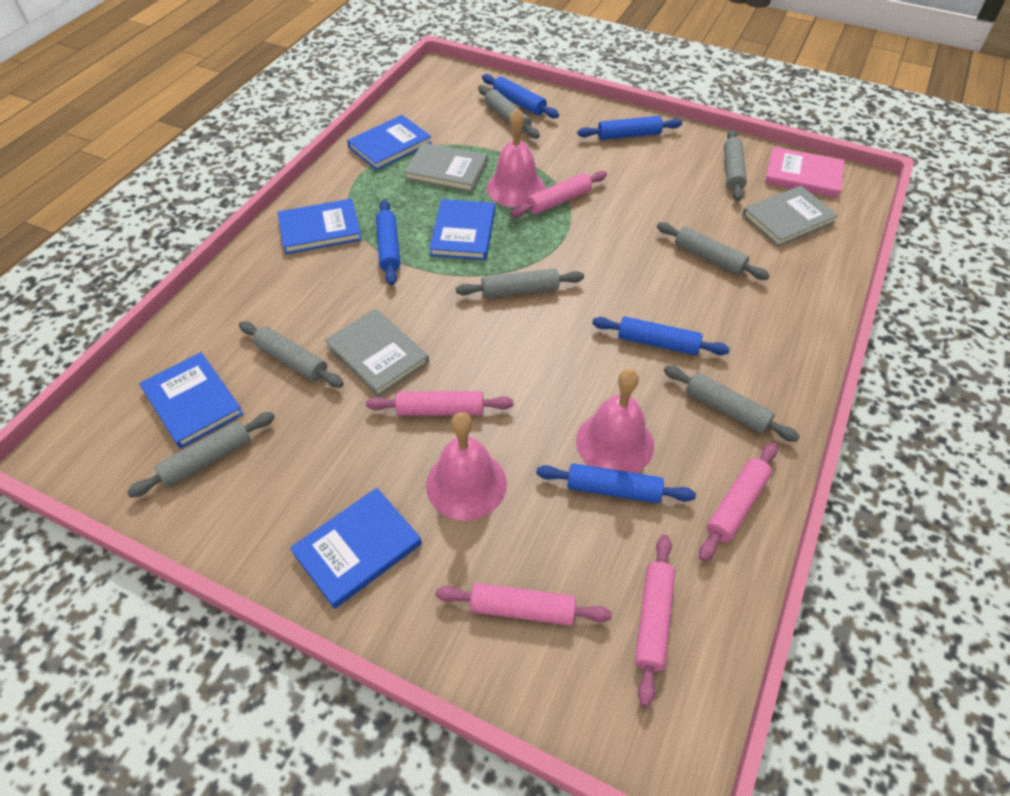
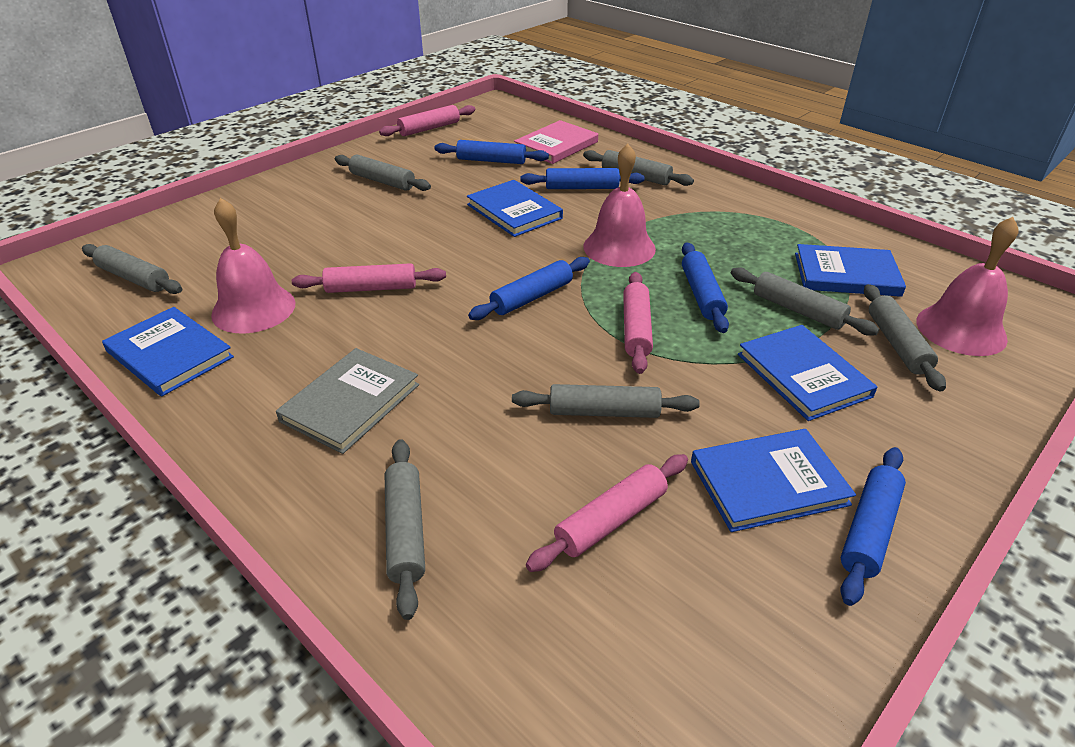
grey book: [325,309,429,397] [404,142,488,192] [742,186,838,247] = 3 -> [276,348,419,454] = 1
pink rolling pin: [366,391,514,416] [436,583,612,626] [510,171,607,217] [635,534,675,707] [699,443,777,561] = 5 -> [292,263,446,293] [379,105,475,136] [526,454,688,572] [623,272,653,374] = 4

